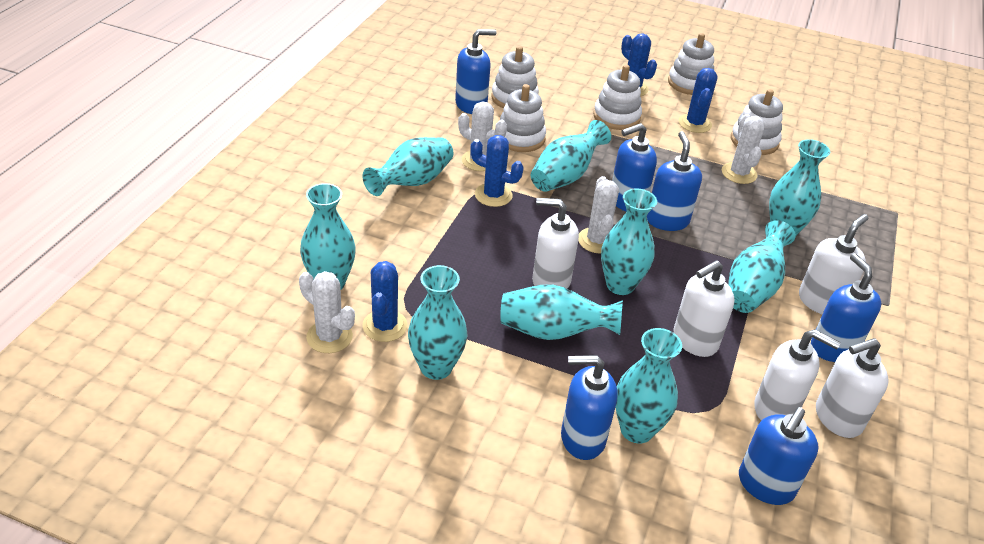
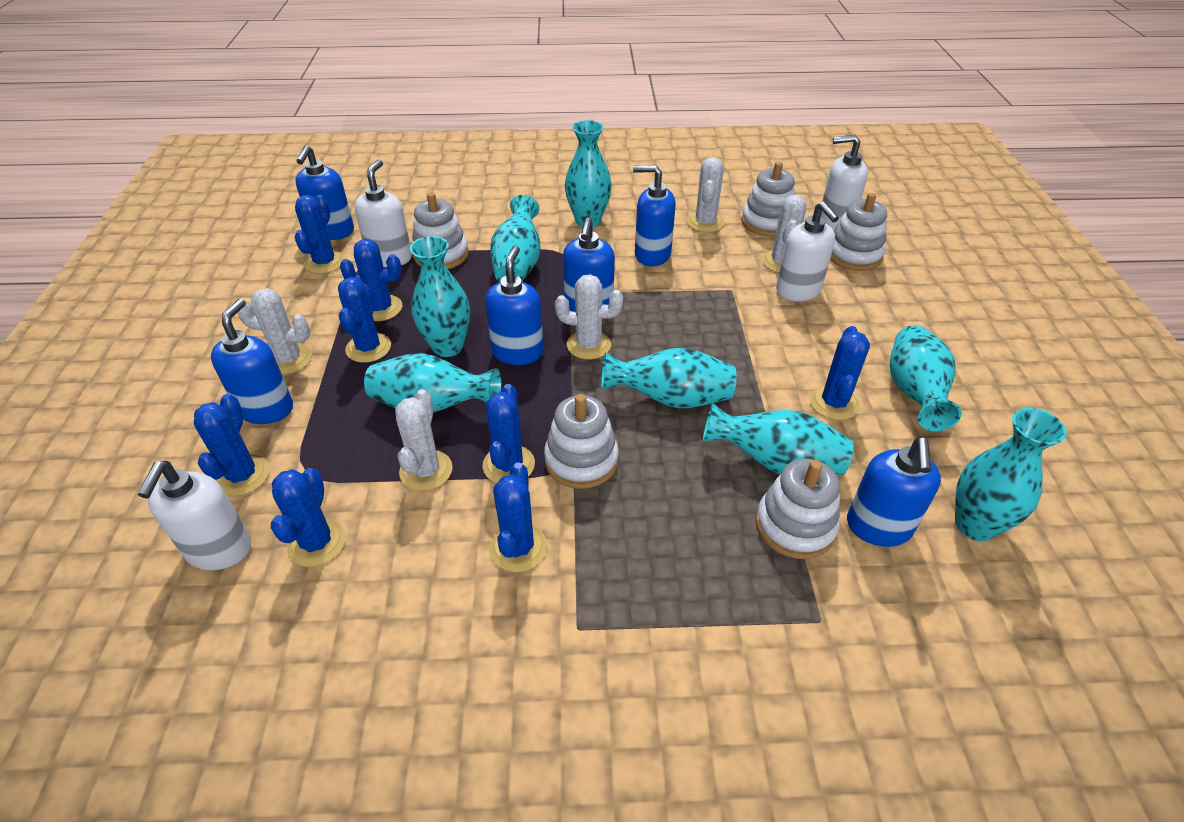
blue cactus: [362,261,408,342] [470,135,524,207] [621,34,657,96] [679,68,717,133] = 4 -> [194,394,270,496] [271,468,346,567] [295,195,345,274] [338,277,391,363] [340,239,402,321] [483,384,535,483] [489,463,547,572] [810,326,870,420] = 8
turquoise vase: [300,183,356,289] [362,137,453,196] [408,265,468,380] [500,284,623,340] [531,120,611,192] [601,189,657,295] [615,328,682,443] [728,220,796,313] [769,139,830,236] = 9 -> [364,353,502,413] [410,236,470,357] [490,195,541,282] [565,120,612,227] [601,348,737,408] [702,403,854,475] [890,325,961,431] [955,408,1066,541] = 8
white cactus: [299,271,355,353] [458,102,507,171] [578,176,619,254] [722,114,765,184] = 4 -> [237,288,312,375] [395,389,453,491] [555,274,623,360] [687,157,724,233] [762,195,807,273] = 5
white soap dispenser: [532,198,579,289] [673,260,735,357] [754,329,841,421] [799,214,868,314] [816,338,888,438] = 5 -> [138,461,251,570] [354,159,412,267] [776,201,839,302] [820,135,868,231] = 4

